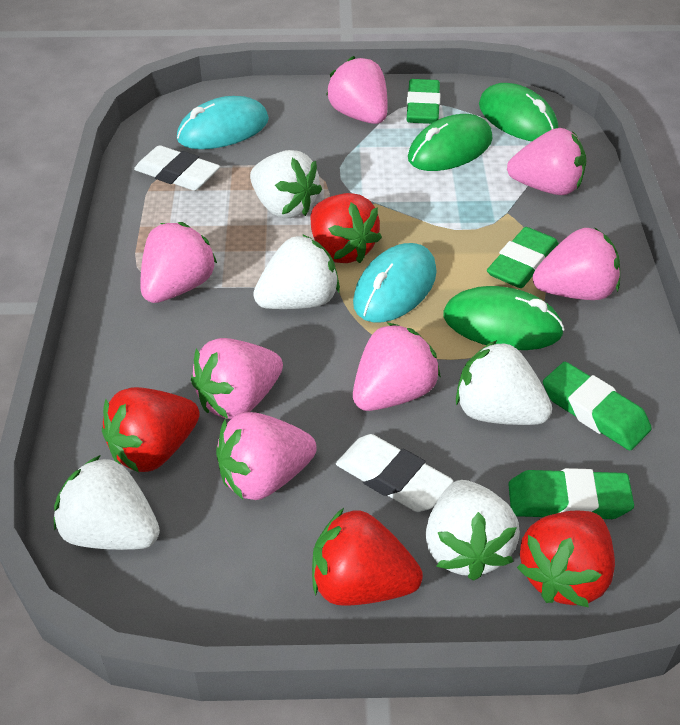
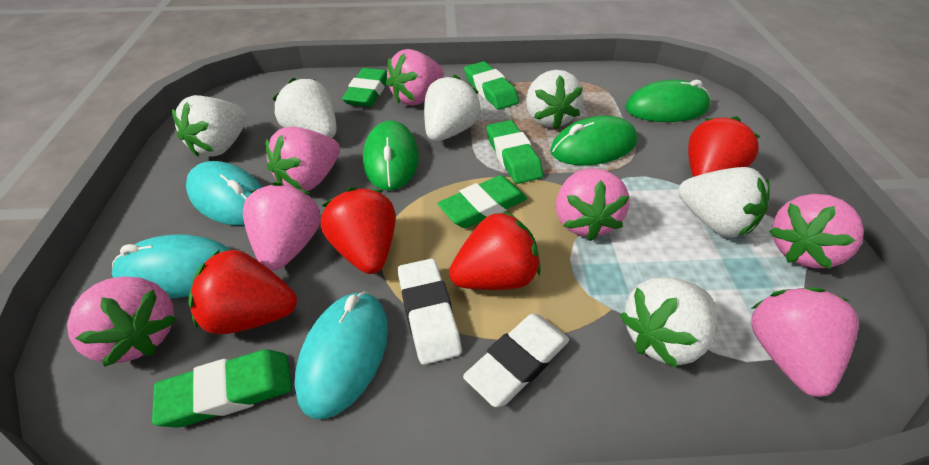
green eraser: [407,79,440,124] [487,227,559,288] [508,468,634,519] [543,362,652,450] = 4 -> [152,350,292,428] [342,68,387,107] [438,175,527,228] [464,61,519,110] [486,120,543,184] = 5
turquoise mouse: [177,96,269,149] [353,243,437,323] = 2 -> [112,234,230,299] [186,161,262,225] [294,292,388,419] = 3
white strawberry: [54,455,160,550] [250,150,322,218] [253,234,340,309] [425,480,520,581] [456,340,552,425] = 5 -> [172,95,247,157] [273,78,336,138] [424,75,481,141] [526,70,583,129] [620,277,716,368] [678,167,770,238] = 6

